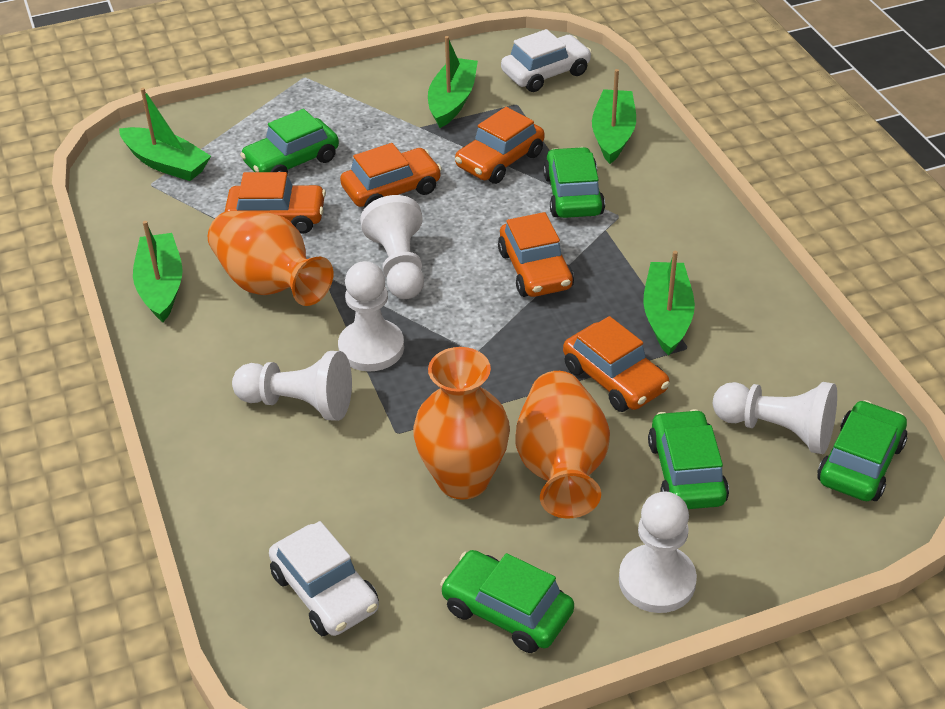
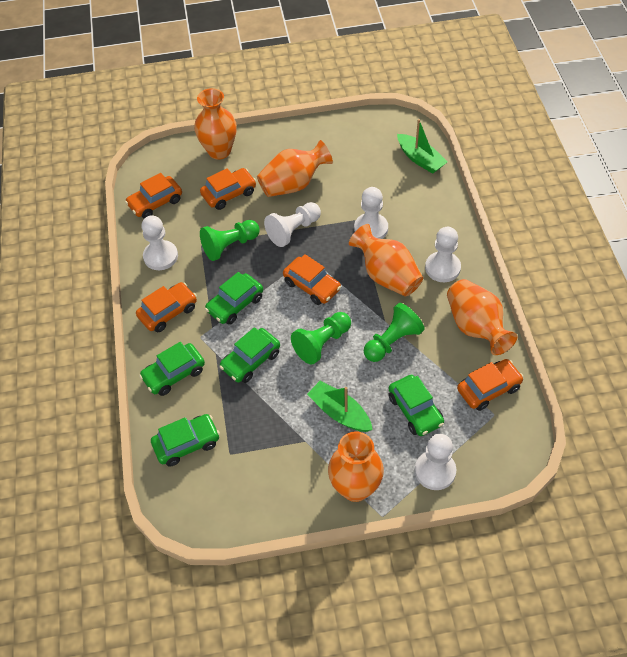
green boat: [119,88,211,181] [133,221,183,322] [428,36,478,128] [592,69,636,164] [643,251,695,356] = 5 -> [307,381,373,432] [397,119,447,174] = 2
green pawn: none = 0 -> [200,220,260,261] [291,312,351,364] [364,303,425,362] = 3
orange vase: [208,211,333,306] [413,347,510,500] [515,371,610,519] = 3 -> [194,88,237,160] [257,140,333,197] [328,431,384,502] [349,224,423,296] [447,279,517,355] = 5
white car: [269,521,379,636] [501,29,592,92] = 2 -> none = 0

